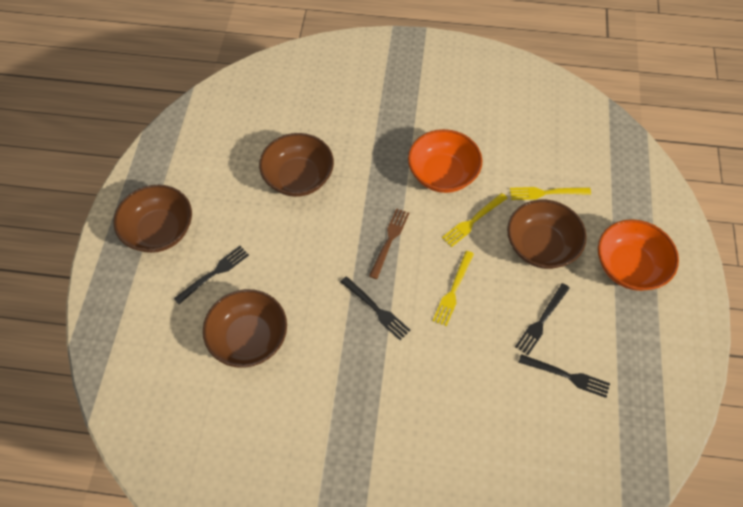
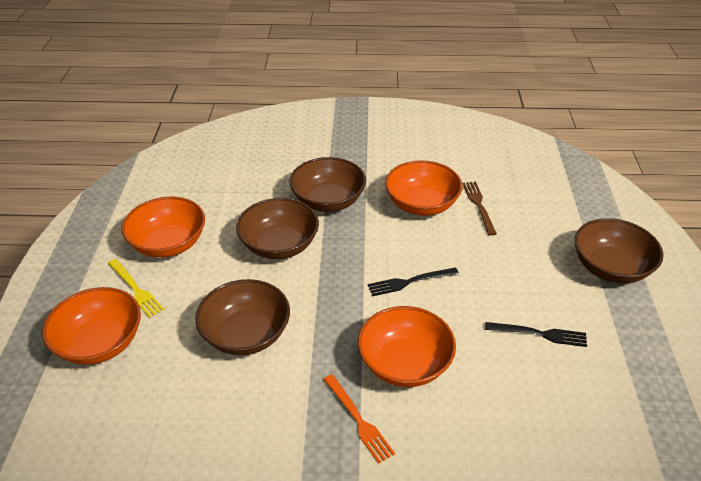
black fork: [174,246,249,304] [340,276,410,340] [515,283,570,355] [518,354,610,398] = 4 -> [368,267,459,296] [485,322,587,347] = 2
orange bowl: [408,129,482,193] [598,219,679,291] = 2 -> [42,287,141,365] [122,197,205,258] [358,306,456,387] [385,160,463,216] = 4
orange fork: none = 0 -> [323,374,395,464] = 1
yellow fork: [433,251,474,327] [442,193,507,247] [510,187,591,200] = 3 -> [108,259,164,318] = 1

